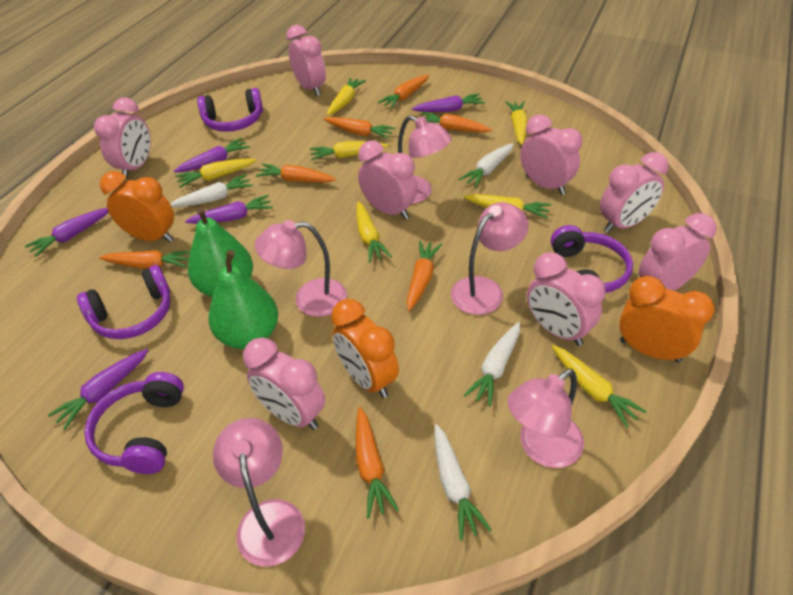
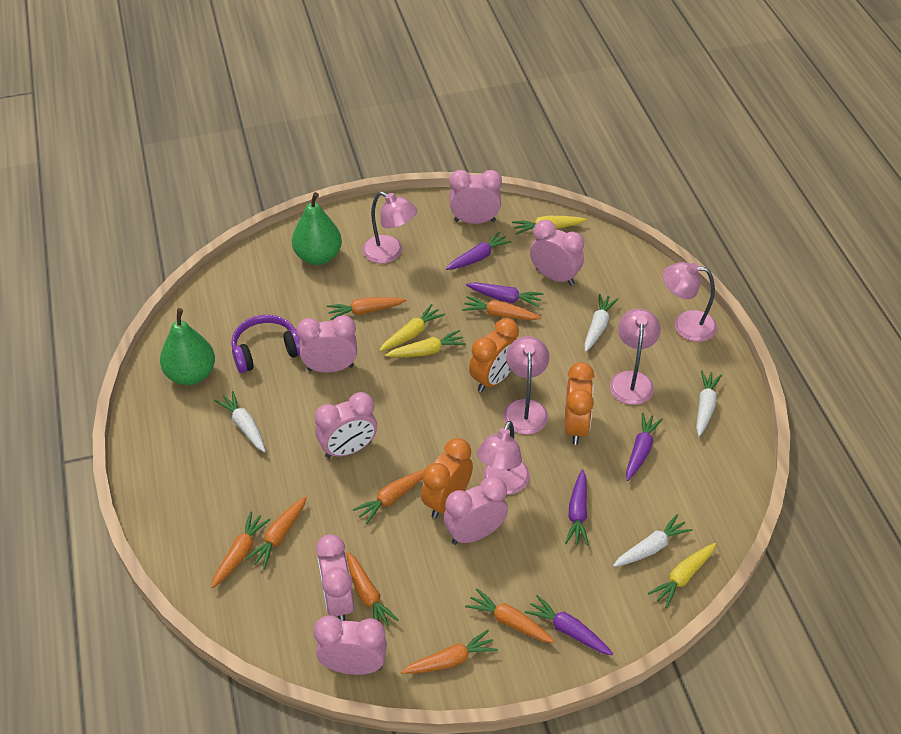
orange carrot: [100,250,190,269] [256,164,336,183] [324,117,395,139] [356,407,399,518] [378,75,429,109] [407,241,442,311] [420,112,492,133] = 7 -> [212,511,271,588] [245,496,307,569] [327,297,406,320] [346,552,399,626] [353,469,425,524] [401,630,498,674] [462,296,541,320] [465,588,555,643] = 8
pink clock: [94,97,151,179] [243,337,325,430] [286,25,326,96] [358,140,418,220] [520,114,582,195] [527,252,606,346] [600,152,668,233] [639,213,716,291] = 8 -> [297,315,357,373] [314,392,377,458] [314,615,387,675] [316,534,354,621] [443,476,508,545] [449,170,502,224] [530,220,584,286] = 7
purple headphones: [77,265,171,339] [84,372,184,474] [197,88,263,132] [551,225,633,293] = 4 -> [231,315,300,373] = 1
yellow carrot: [175,159,256,188] [310,141,389,160] [327,77,366,116] [356,202,392,262] [463,194,551,219] [506,101,527,145] [552,345,647,428] = 7 -> [379,304,445,352] [385,330,466,357] [512,216,587,235] [648,543,716,608] = 4

